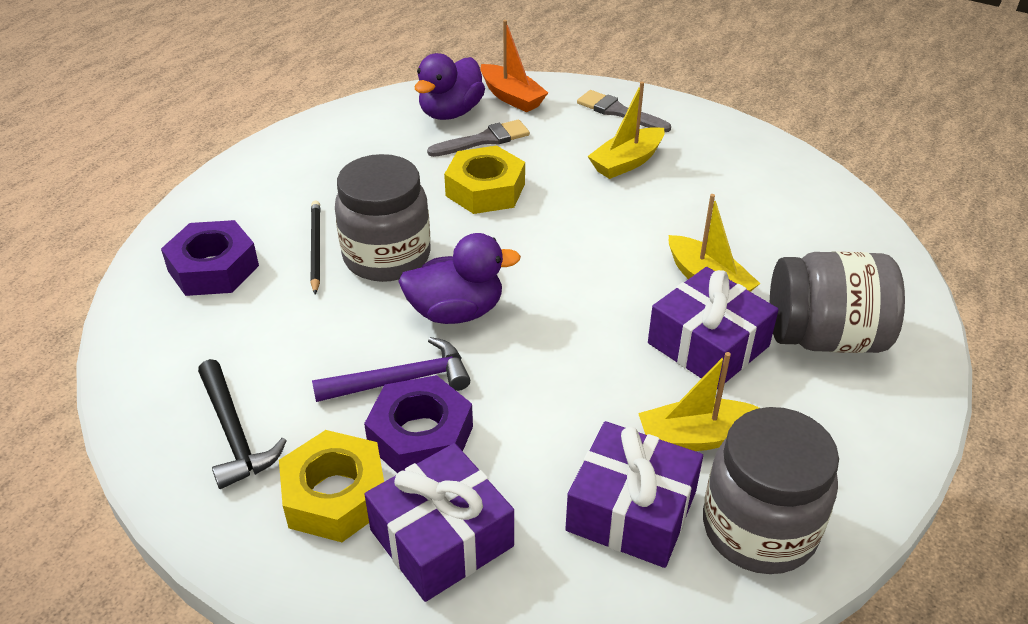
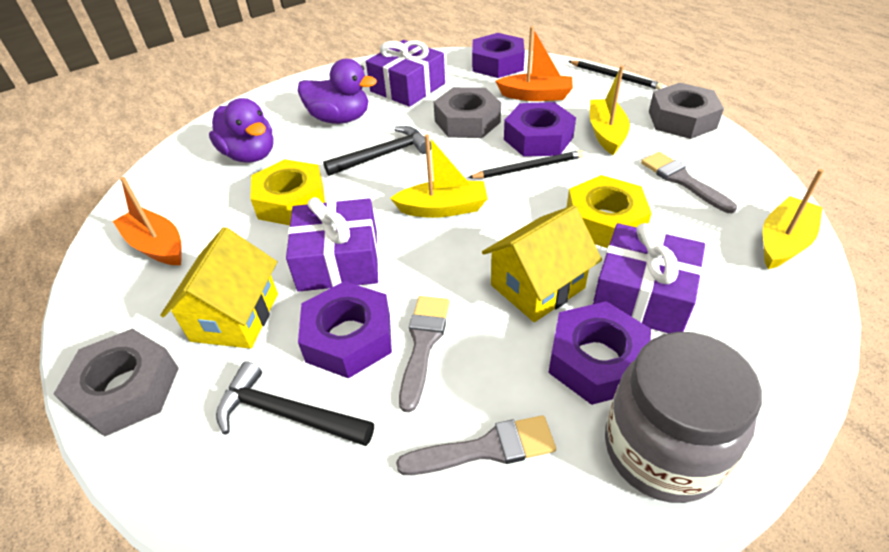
black hammer: [198,359,287,489] = 1 -> [216,361,374,446] [323,126,431,176] = 2
black pencil: [310,201,320,295] = 1 -> [468,150,584,178] [568,61,663,90] = 2
grey brush: [427,120,530,157] [577,90,671,132] = 2 -> [396,415,556,475] [399,296,450,412] [641,152,737,213] = 3
grey jar: [335,154,431,282] [703,407,839,574] [770,251,905,353] = 3 -> [605,332,762,503] = 1
grey nut: none = 0 -> [54,328,179,436] [434,87,501,138] [649,83,724,139] = 3
orange boat: [481,20,548,112] = 1 -> [113,177,181,265] [495,26,573,101] = 2
purple hammer: [312,337,470,402] = 1 -> none = 0
purple nut: [161,220,259,296] [364,375,473,474] = 2 -> [298,281,392,379] [472,33,525,78] [504,102,576,157] [549,301,651,405] = 4
yellow house: none = 0 -> [160,227,278,349] [482,205,602,322] = 2

